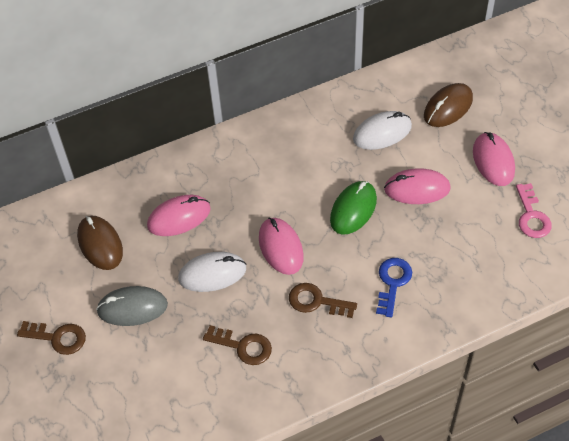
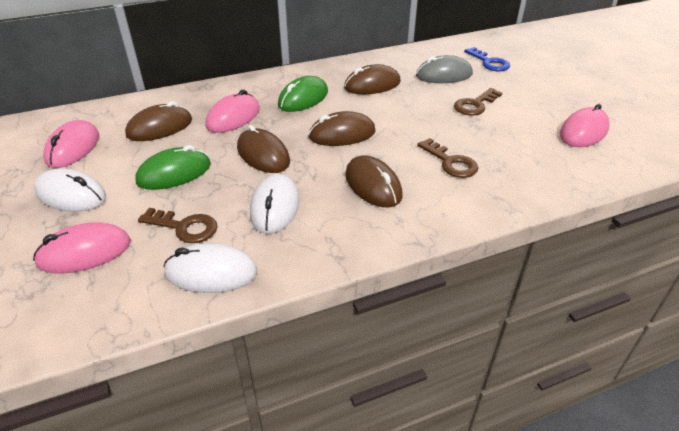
brown mouse: [77,216,123,270] [424,83,473,127] = 2 -> [125,101,192,141] [237,125,290,173] [308,111,376,146] [344,64,401,94] [345,155,403,208] = 5
green mouse: [330,181,377,235] = 1 -> [135,145,211,190] [278,76,328,112] = 2
pink key: [516,183,552,238] = 1 -> none = 0
white mouse: [178,252,246,292] [353,111,412,150] = 2 -> [34,168,106,212] [163,243,257,293] [250,174,300,234] = 3

